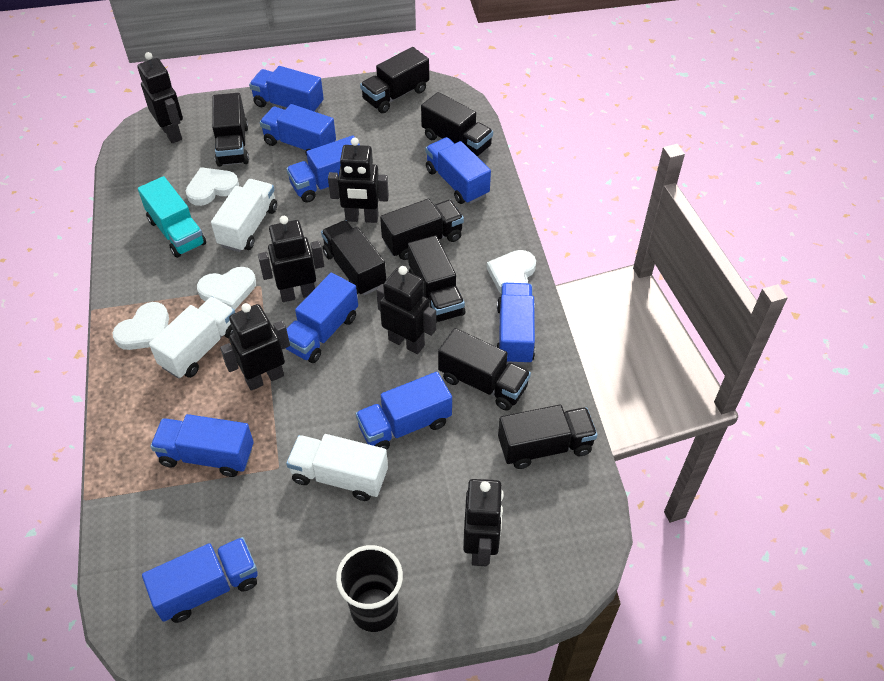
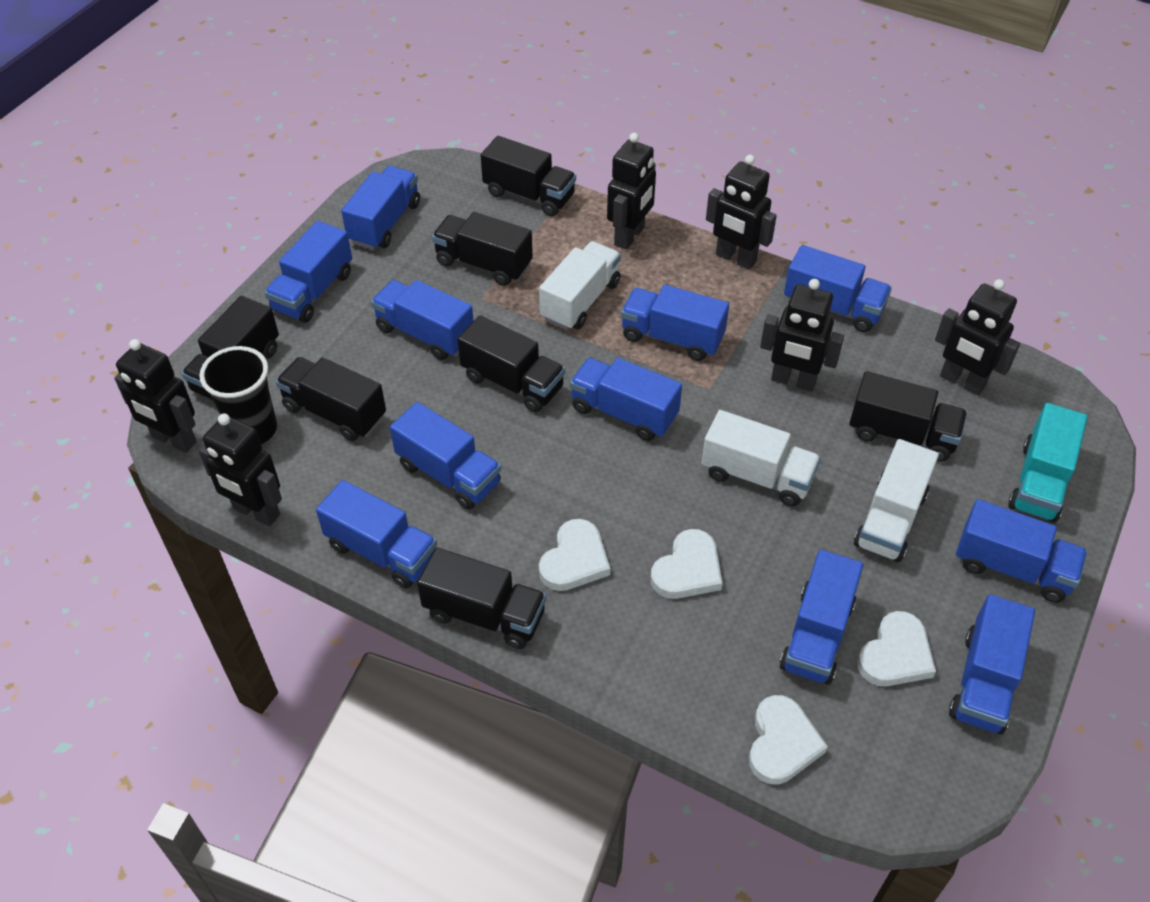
black truck: [212,93,249,167] [321,220,386,295] [360,47,429,113] [380,199,464,260] [408,235,465,323] [421,92,493,156] [438,328,531,411] [498,405,598,469] = 8 -> [182,296,279,400] [276,357,386,441] [417,547,546,649] [432,212,533,286] [458,315,565,413] [481,136,576,216] [849,371,967,462] = 7
blue truck: [142,537,258,623] [150,414,254,477] [249,66,324,112] [260,104,336,156] [286,135,360,203] [286,273,358,363] [356,372,452,450] [426,137,491,204] [496,283,535,365] = 9 -> [265,221,352,323] [316,480,437,589] [341,166,420,250] [371,280,473,360] [390,402,501,510] [570,358,682,441] [621,284,729,361] [780,549,863,685] [784,245,892,332] [949,594,1035,735] [956,499,1087,603] = 11

